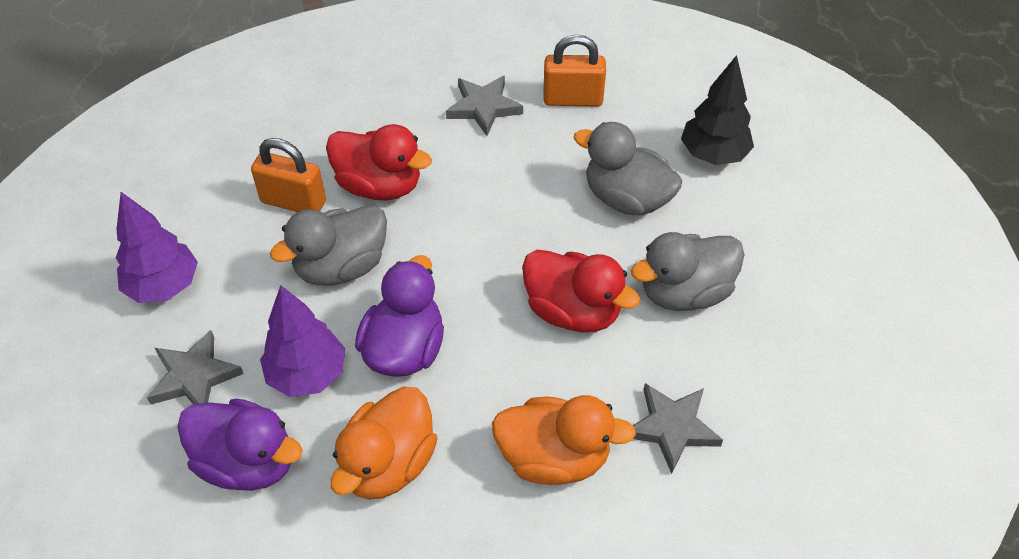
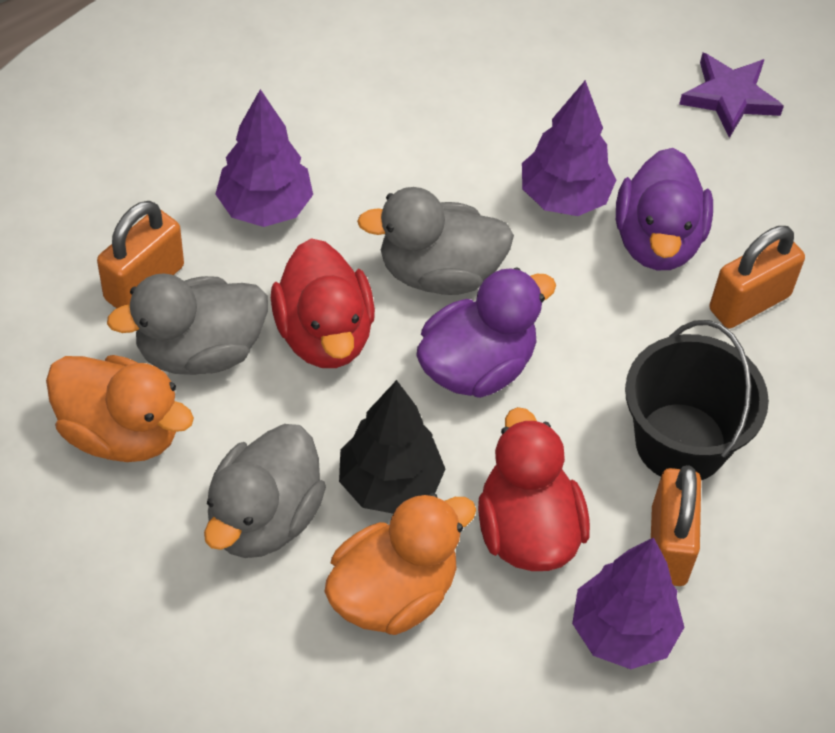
black bucket: none = 0 -> [625,320,769,480] = 1
grey star: [147,330,244,404] [446,76,523,136] [633,383,723,474] = 3 -> none = 0
orange padlock: [251,138,326,212] [543,35,606,107] = 2 -> [97,201,184,309] [651,465,701,586] [709,226,805,328] = 3
purple star: none = 0 -> [679,53,784,138] = 1
purple tree: [116,192,198,303] [260,285,345,397] = 2 -> [216,89,313,227] [522,80,616,216] [572,537,684,669] = 3

